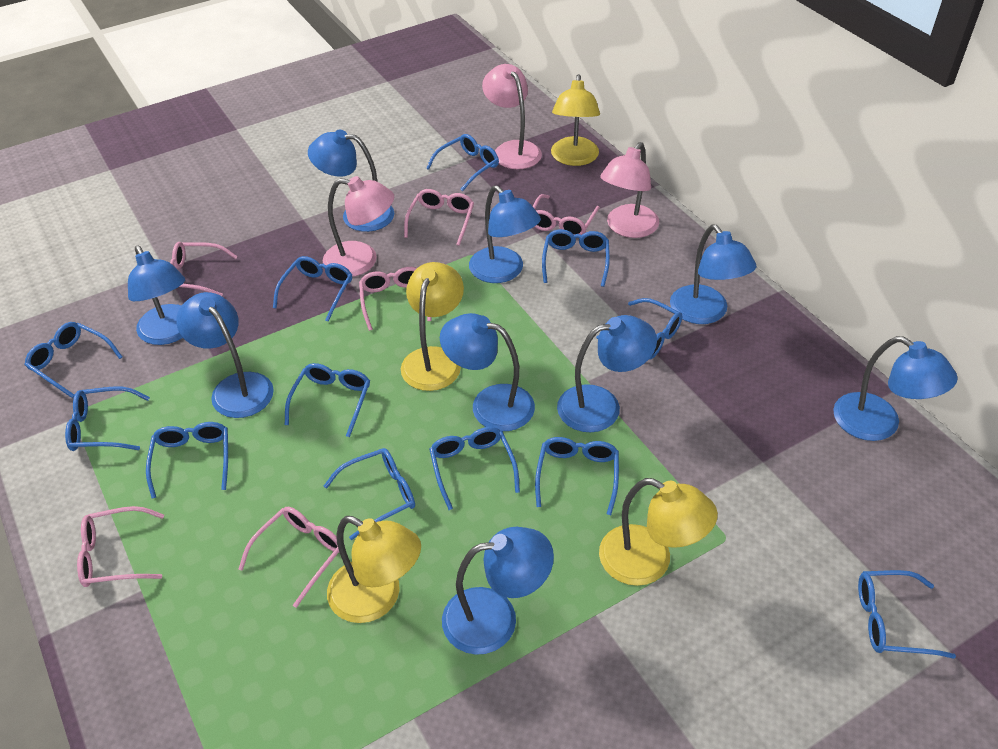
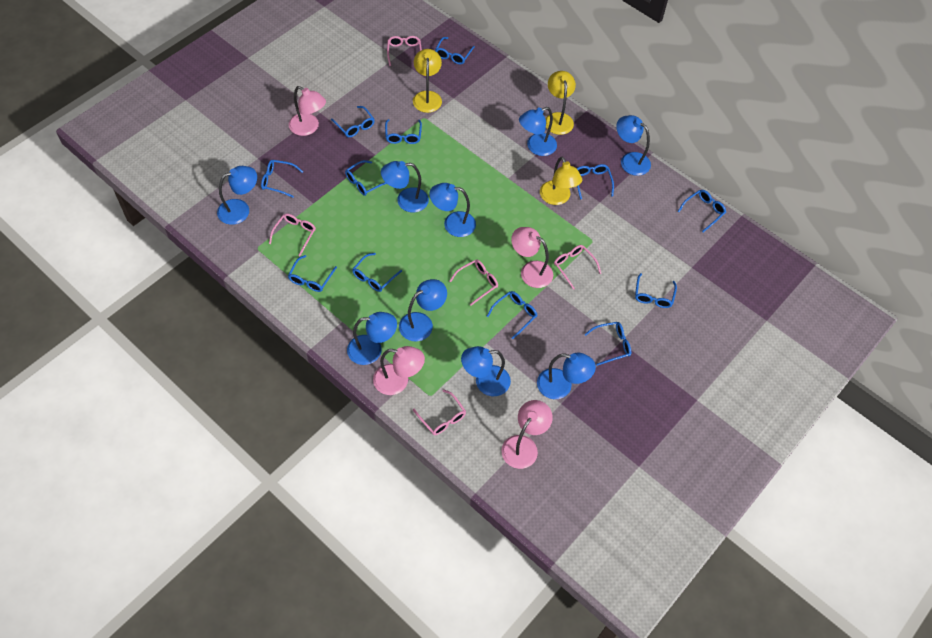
pink glasses: [77,506,164,587] [170,242,238,296] [238,507,339,608] [359,267,431,331] [404,189,474,246] [533,194,600,235] = 6 -> [269,213,316,256] [387,36,422,66] [413,389,466,435] [450,260,498,306] [554,245,601,290] = 5
pink lamp: [323,176,394,277] [482,64,542,169] [600,142,659,238] = 3 -> [289,86,326,136] [373,346,425,395] [501,400,553,469] [511,227,553,288] = 4
yellow lamp: [327,516,421,623] [401,262,464,391] [551,74,600,166] [599,478,718,586] = 4 -> [413,49,442,113] [540,156,582,205] [545,71,576,135] = 3

